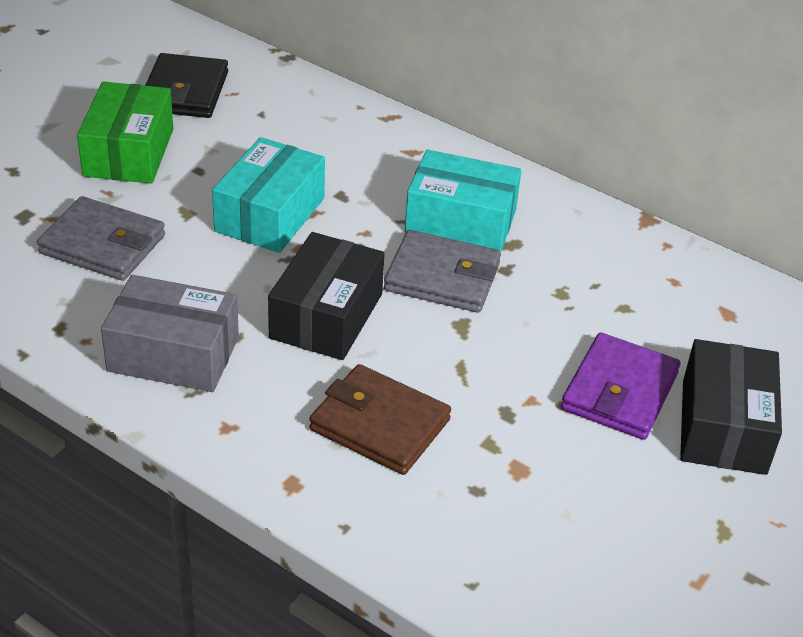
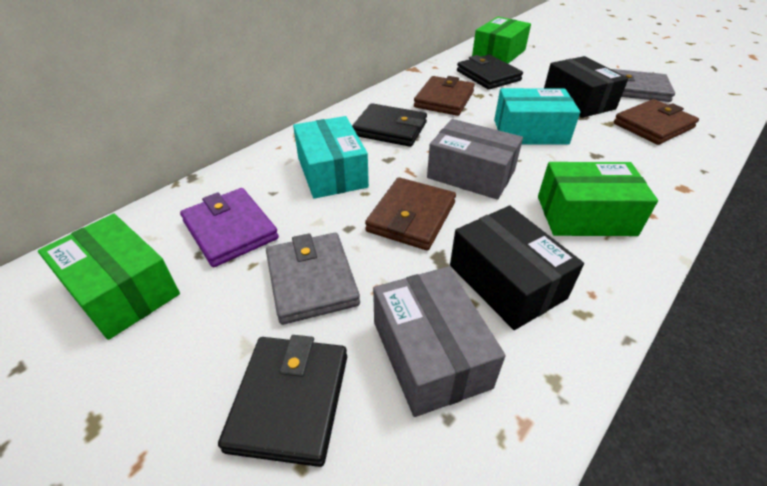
black wallet: [145,53,228,118] = 1 -> [218,335,347,467] [352,103,427,147] [457,55,523,90] = 3
brown wallet: [309,364,451,475] = 1 -> [365,177,456,250] [414,76,475,116] [614,99,699,145] = 3
green box: [77,81,173,184] = 1 -> [38,213,180,340] [472,17,531,64] [538,162,658,236] = 3
grey box: [101,275,239,392] = 1 -> [373,267,506,417] [427,119,523,200] = 2

